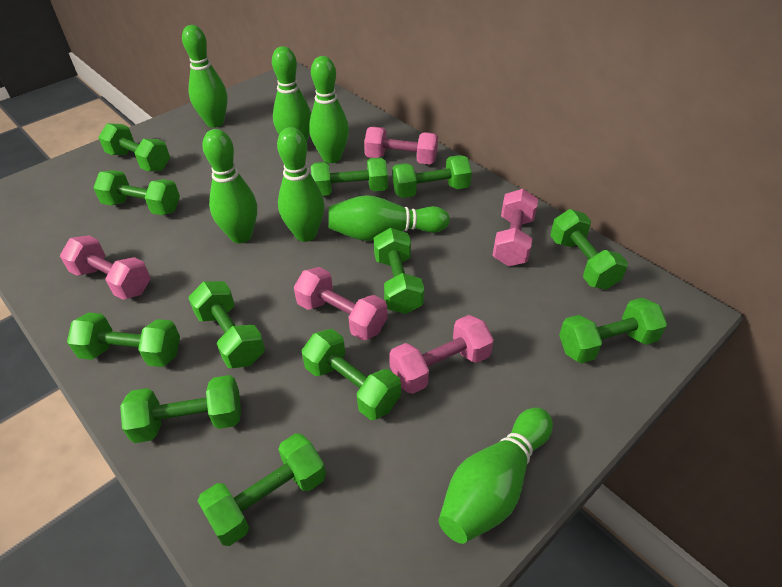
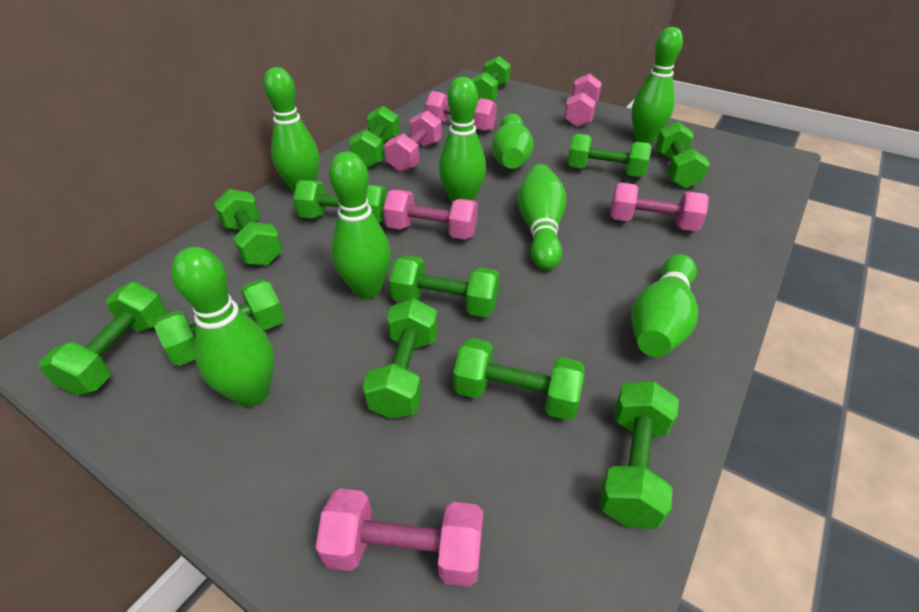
green bowling pin: [182,25,228,128] [202,129,257,243] [272,46,311,142] [277,127,325,242] [309,56,349,163] [328,195,450,241] [439,408,553,544] = 7 -> [171,247,274,407] [264,67,320,193] [329,152,391,299] [439,77,486,203] [492,114,534,169] [518,164,566,270] [631,254,698,357] [632,27,683,144] = 8
pink dumbbell: [60,235,151,300] [294,267,387,340] [364,127,438,164] [389,315,494,394] [492,189,538,266] = 5 -> [315,488,483,587] [383,190,478,240] [385,110,442,172] [425,91,497,132] [564,73,602,127] [610,183,709,231] = 6

